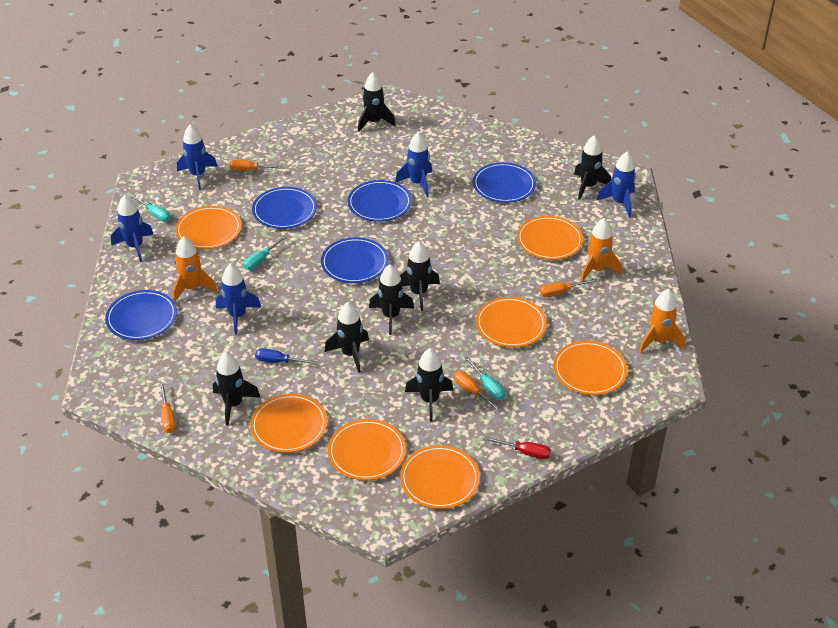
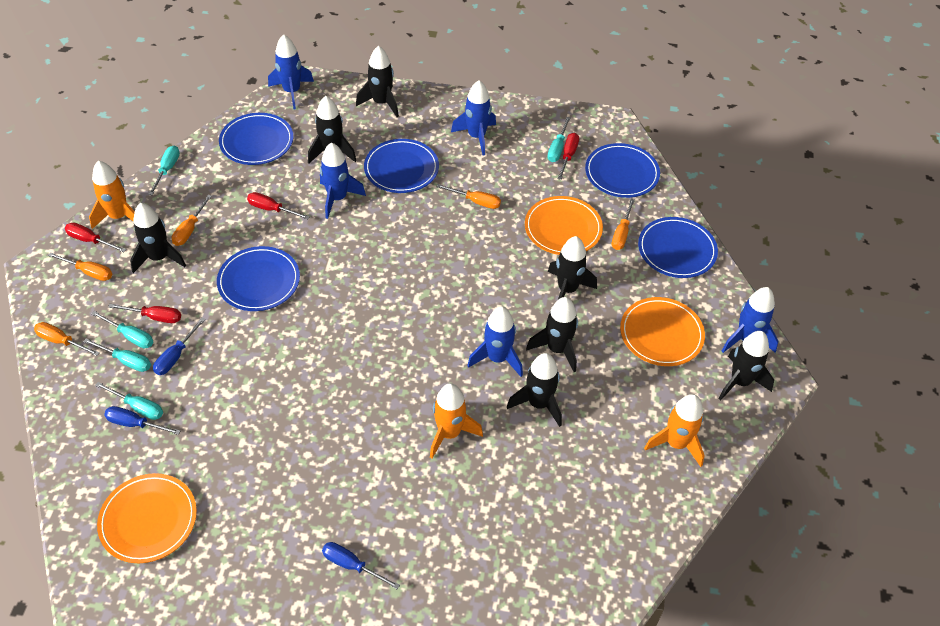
blue screwdriver: [255,348,318,365] = 1 -> [104,406,180,435] [153,318,206,375] [322,542,400,589] = 3
orange plate: [175,206,242,249] [250,394,328,453] [328,419,406,480] [400,445,480,509] [476,297,547,348] [517,216,583,260] [553,341,628,395] = 7 -> [97,473,197,563] [525,196,603,255] [620,297,705,366] = 3
orange screwdriver: [160,382,176,433] [229,160,284,171] [454,371,502,412] [540,278,597,297] = 4 -> [34,322,100,356] [48,252,112,281] [172,195,212,246] [437,184,501,209] [612,199,635,250] = 5
red screwdriver: [483,436,551,459] = 1 -> [65,222,126,252] [108,304,181,323] [247,192,310,219] [557,133,579,180] = 4
turquoise screwdriver: [130,194,171,222] [243,236,287,270] [465,356,505,400] = 3 -> [83,339,151,372] [92,311,153,348] [95,382,163,420] [148,146,180,195] [547,117,570,162] = 5

